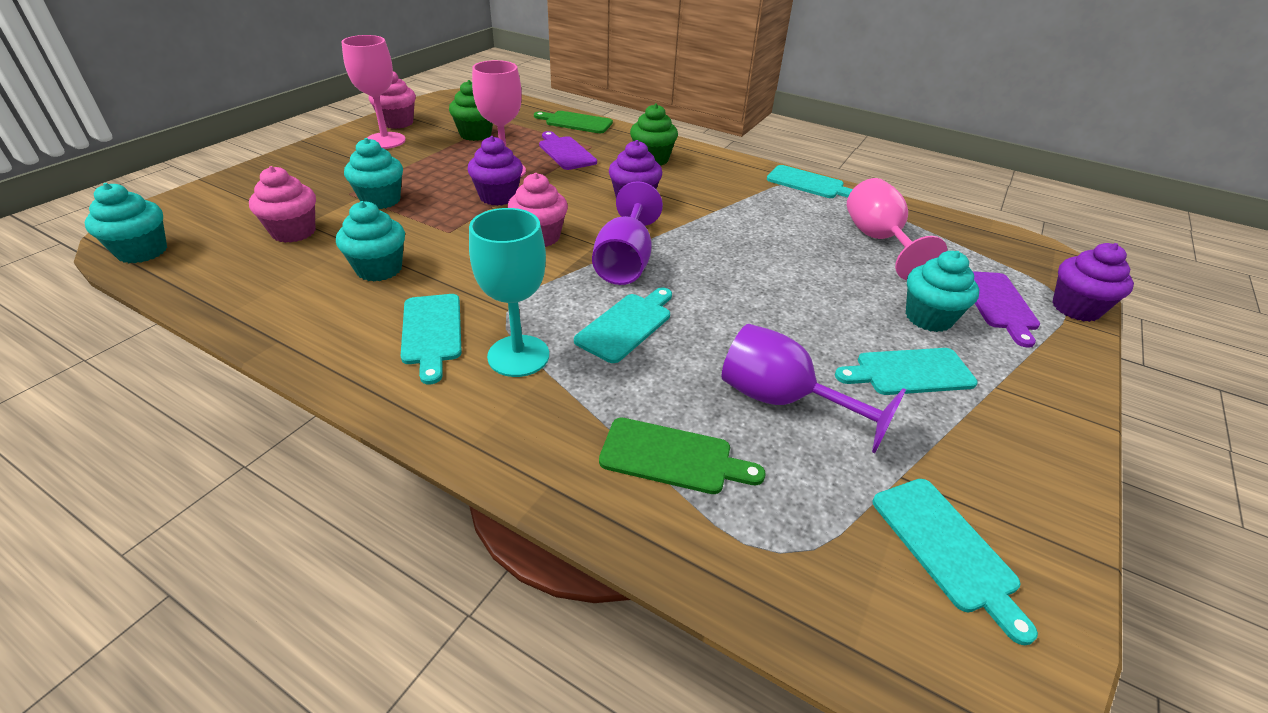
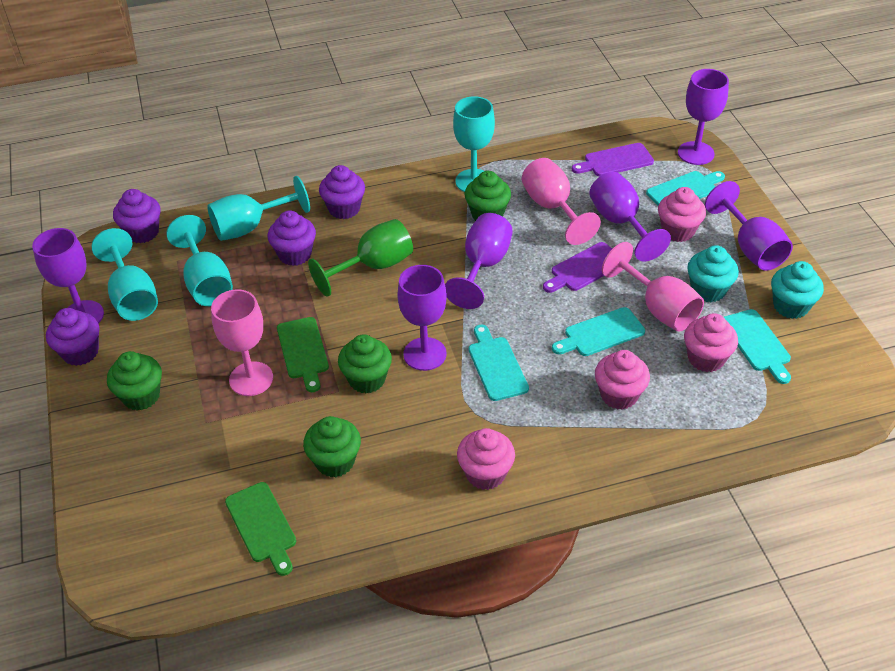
green cupcake: [449,80,493,141] [630,104,678,166] = 2 -> [107,351,162,410] [303,416,361,477] [338,334,392,394] [464,171,511,221] = 4
green goblet: none = 0 -> [308,219,413,297] = 1
pink cupcake: [249,166,316,243] [369,71,416,129] [508,173,568,247] = 3 -> [457,428,515,490] [595,350,650,410] [658,187,706,242] [684,313,738,372] = 4
purple cupcake: [467,136,523,206] [609,140,662,198] [1052,243,1134,322] = 3 -> [46,308,99,366] [113,189,161,243] [268,210,316,266] [319,165,365,219] = 4
purple goblet: [592,181,663,285] [722,324,906,453] = 2 -> [32,228,104,323] [397,265,447,371] [445,213,513,309] [589,172,671,261] [678,69,729,165] [705,181,793,271] = 6
turquoise cupcake: [85,183,167,263] [336,201,405,281] [344,138,403,209] [906,251,979,332] = 4 -> [687,245,739,302] [771,261,824,319] = 2
turquoise cutting board: [401,294,462,384] [574,287,672,363] [767,165,853,198] [835,348,978,395] [873,479,1038,645] = 5 -> [469,325,529,401] [552,307,645,356] [646,171,725,205] [724,309,791,384] = 4
turquoise goblet: [469,208,549,377] = 1 -> [92,228,158,321] [166,215,233,306] [207,176,310,241] [453,96,495,192] = 4

